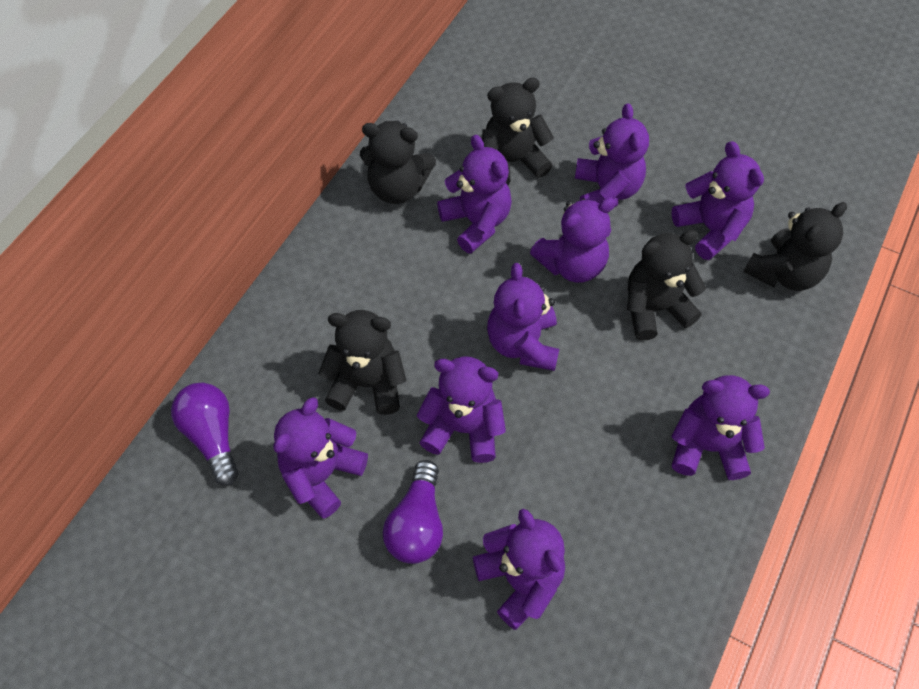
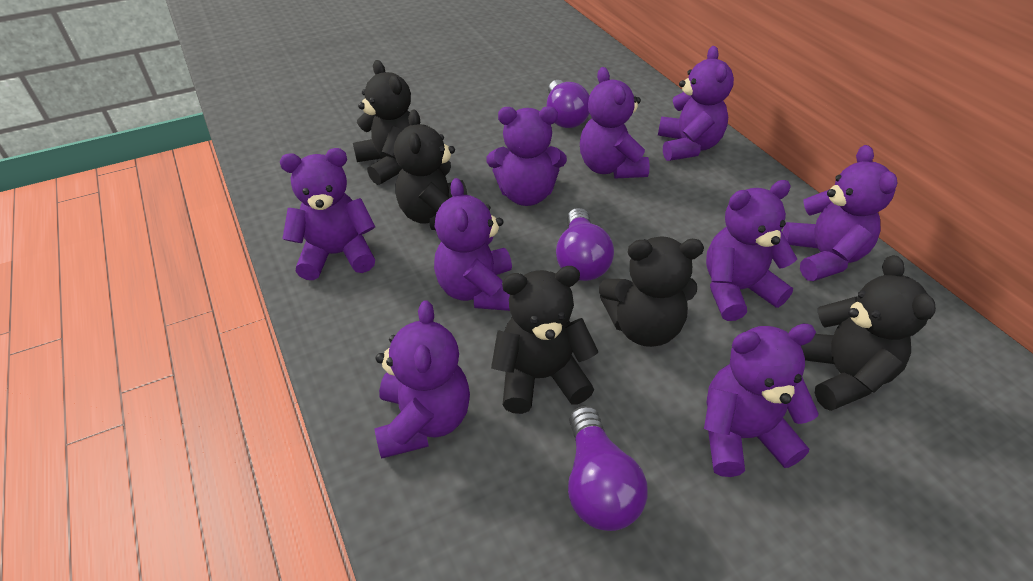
purple light bulb: [171,383,239,485] [383,460,443,564] = 2 -> [546,80,590,128] [556,208,614,281] [568,406,648,531] = 3

